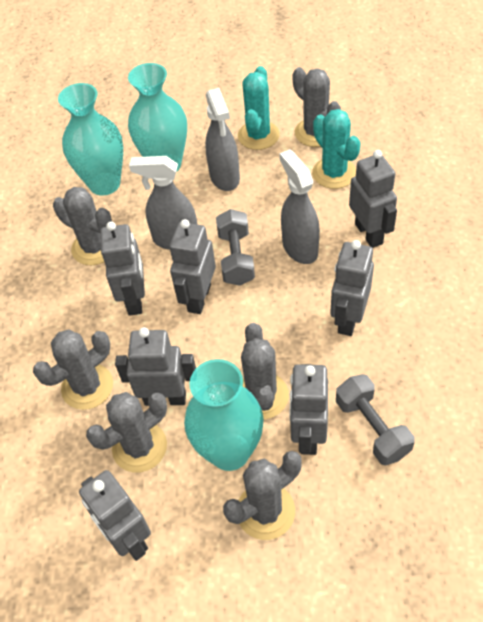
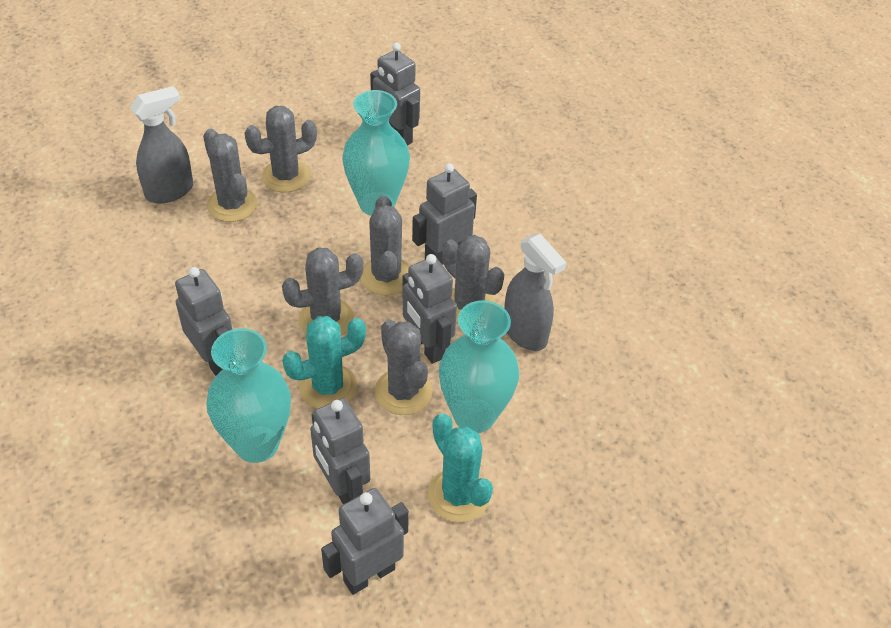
grey dumbbell: [216,209,255,286] [336,374,415,466] = 2 -> none = 0
grey robot: [79,470,151,561] [100,221,145,316] [115,327,196,406] [169,219,216,314] [289,364,328,455] [330,240,374,336] [349,150,397,248] = 7 -> [175,267,232,376] [310,398,370,504] [321,488,409,595] [370,43,420,146] [402,254,457,364] [412,163,477,265] = 6
grey spray bottle: [129,156,197,250] [205,88,240,191] [279,149,320,264] = 3 -> [130,86,193,203] [504,234,566,351] = 2

